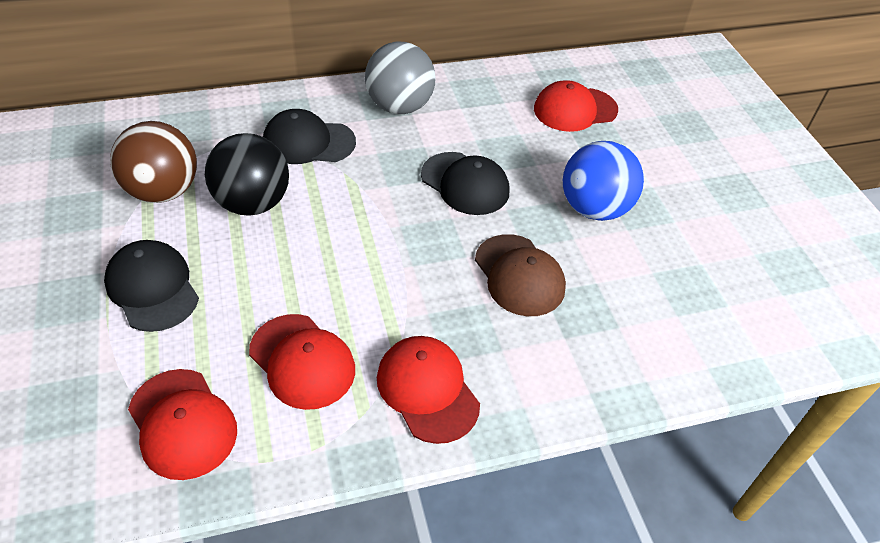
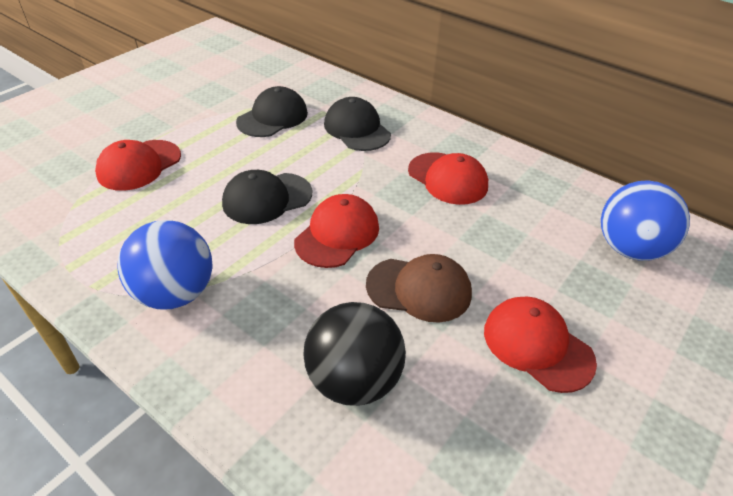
blue ball: [563,141,644,221] = 1 -> [117,220,212,309] [601,180,690,261] = 2
brown ball: [110,121,197,203] = 1 -> none = 0
grey ball: [365,42,436,114] = 1 -> none = 0

